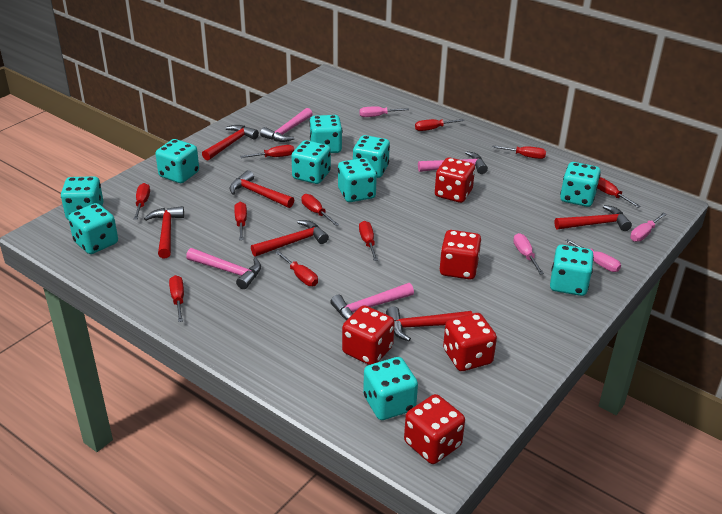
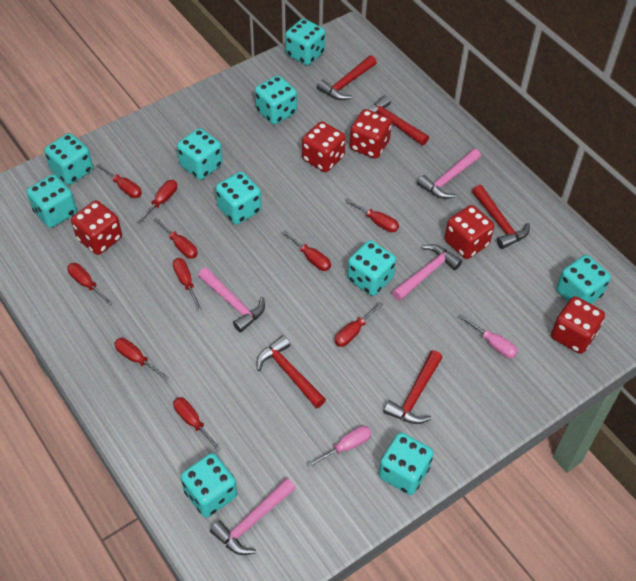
pink screwdriver: [359,106,409,117] [513,233,544,274] [565,239,621,272] [630,213,667,242] = 4 -> [307,426,371,468] [460,315,518,358] = 2
red hammer: [144,206,184,259] [202,125,259,161] [230,170,294,208] [251,220,329,257] [386,306,473,341] [555,205,632,231] = 6 -> [256,335,326,408] [317,55,377,100] [368,95,429,146] [384,350,443,424] [472,185,530,249] = 5

